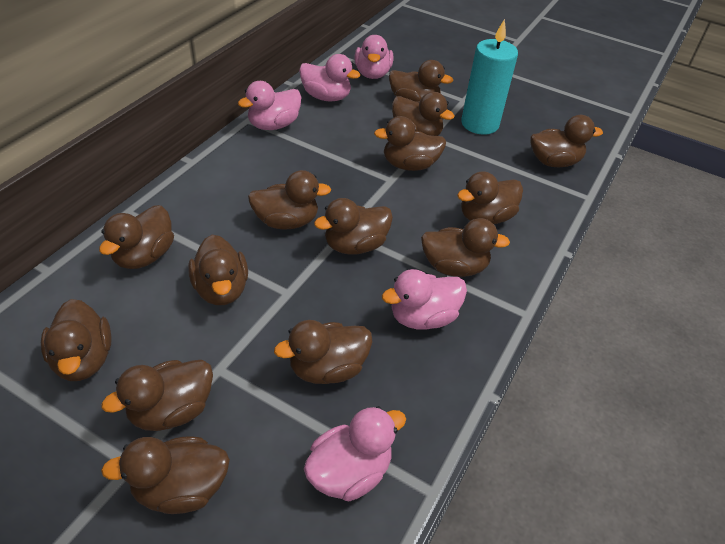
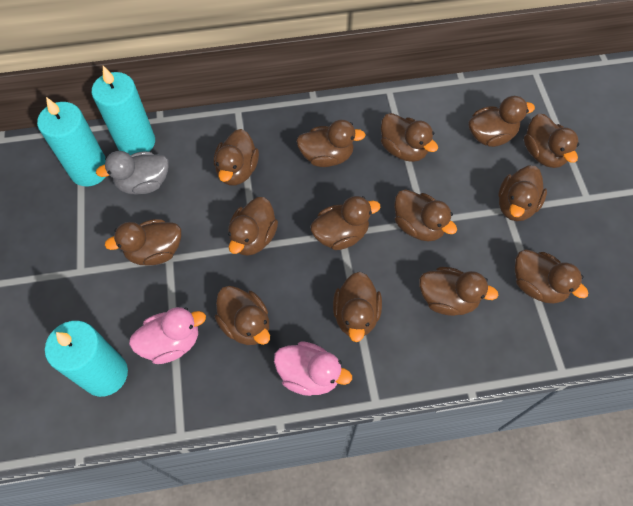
grey duck: none = 0 -> [96,151,168,195] = 1
pink duck: [238,81,301,130] [299,54,360,102] [304,406,406,501] [354,35,394,79] [382,269,467,330] = 5 -> [129,307,206,364] [274,341,352,396] = 2
turquoise candle: [461,19,518,135] = 1 -> [37,97,106,187] [45,321,128,397] [92,66,155,155] = 3

